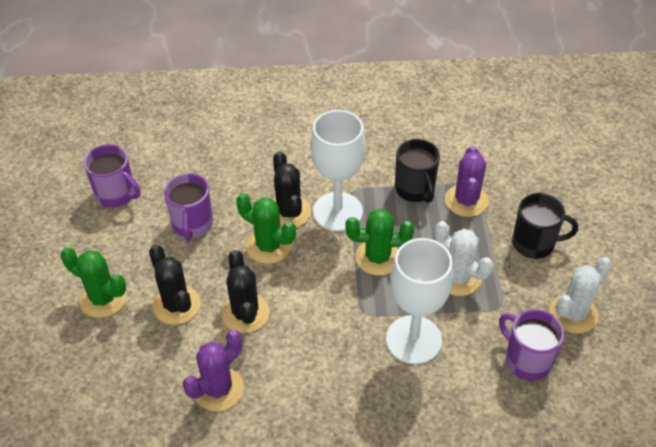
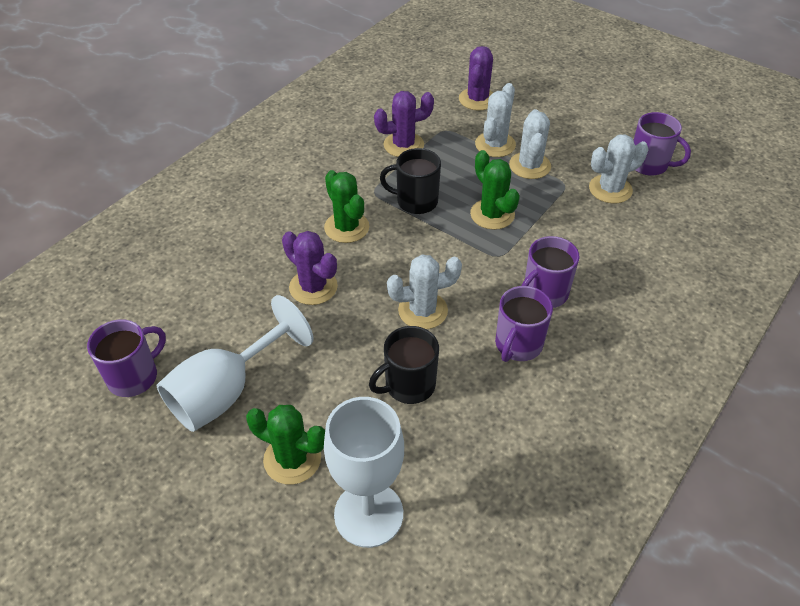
black cactus: [149,245,200,325] [222,250,270,333] [273,151,311,228] = 3 -> none = 0
purple cactus: [183,330,244,411] [445,146,489,217] = 2 -> [282,231,338,305] [374,91,434,157] [459,46,493,111] = 3
purple mug: [84,144,141,207] [164,173,213,241] [499,309,564,381] = 3 -> [87,319,166,397] [495,286,553,362] [521,236,580,308] [634,112,691,176] = 4
white cactus: [435,221,493,296] [550,257,612,334] = 2 -> [387,254,462,329] [475,83,516,157] [509,109,551,179] [589,134,648,203] = 4

